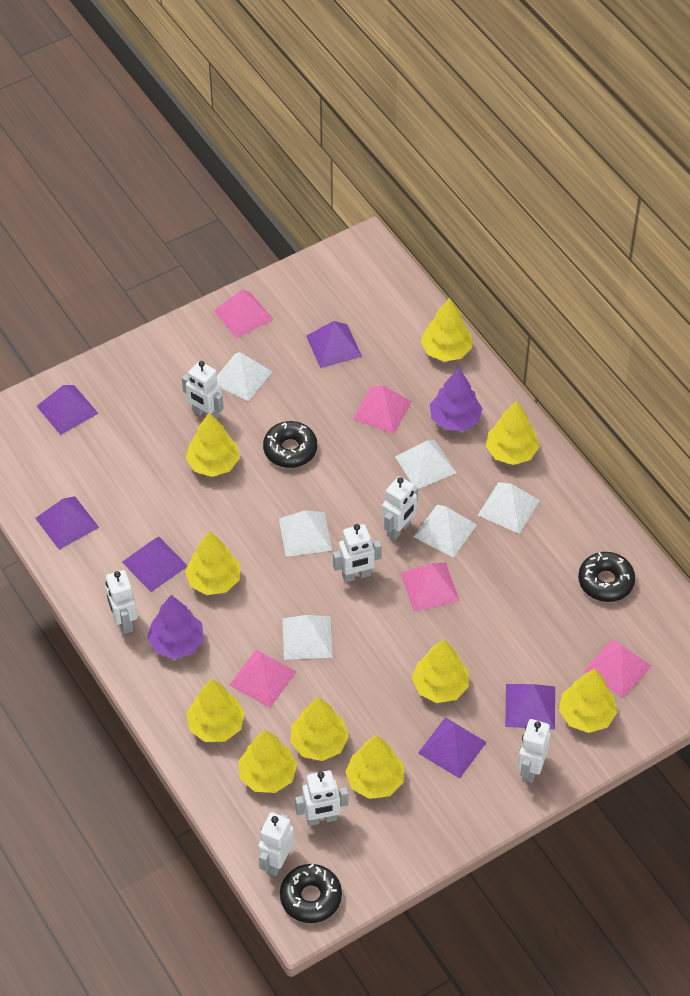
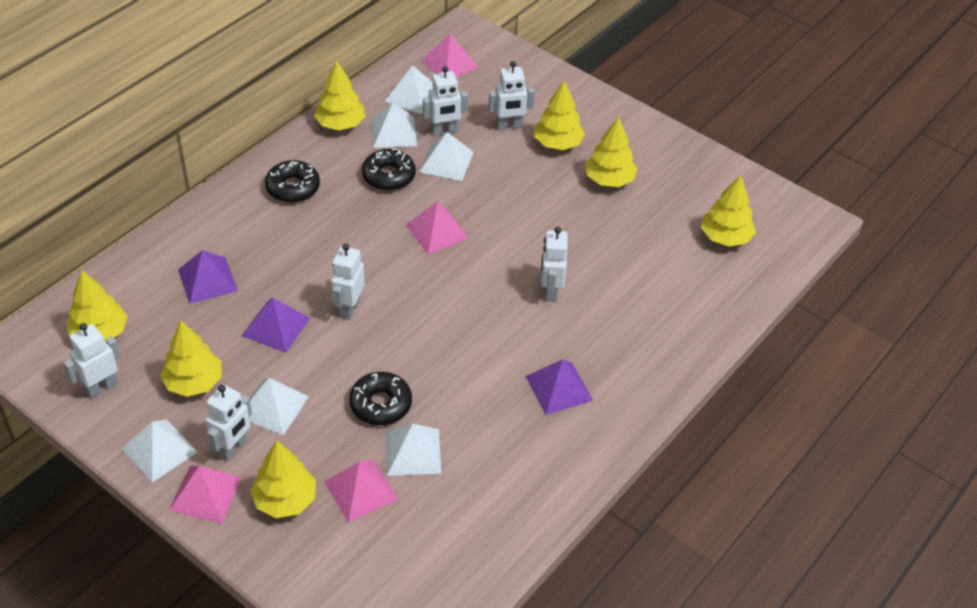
pink pyramid: [213,290,274,338] [229,650,297,708] [353,385,412,434] [401,563,459,612] [584,639,651,698] = 5 -> [169,466,242,523] [324,459,398,522] [406,201,469,254] [421,34,478,77] = 4
purple pyramid: [35,496,99,550] [37,385,99,435] [122,537,188,592] [306,321,362,368] [418,717,487,779] [505,684,555,729] = 6 -> [178,250,238,304] [242,297,310,353] [525,359,593,415] = 3
purple tree: [147,595,204,659] [430,368,483,431] = 2 -> none = 0
white robot: [105,570,137,634] [182,361,224,419] [258,812,294,876] [295,770,349,826] [333,524,382,583] [382,476,418,540] [517,719,550,783] = 7 -> [64,323,121,399] [206,384,252,461] [331,244,365,320] [423,66,468,136] [488,61,535,130] [541,227,568,302] = 6
yellow tree: [185,531,240,595] [186,413,240,477] [186,679,245,742] [238,730,298,793] [290,697,349,761] [345,735,404,799] [412,639,469,703] [421,298,472,361] [486,401,539,465] [559,669,617,733] = 10 -> [67,270,128,342] [160,321,222,397] [250,440,316,518] [314,61,366,131] [534,81,585,150] [585,117,638,187] [701,175,756,247] = 7

